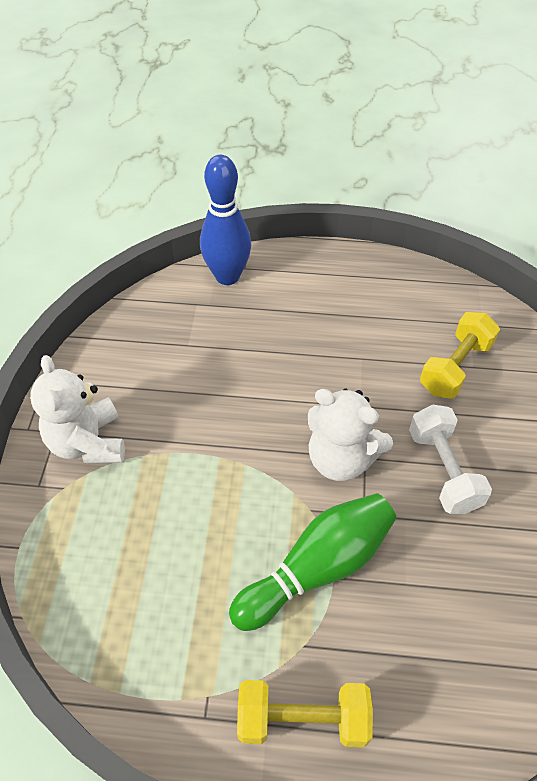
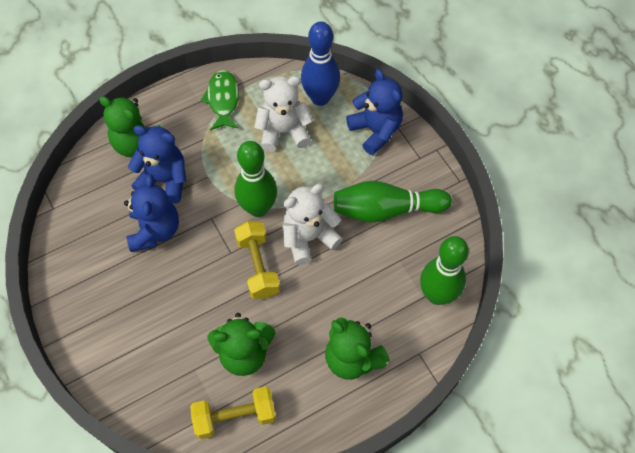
blue teddy bear: none = 0 -> [124,174,179,252] [128,125,187,203] [346,69,403,155] = 3
green bowling pin: [229,493,397,631] = 1 -> [235,141,277,217] [334,181,452,223] [420,236,469,305] = 3
green fish: none = 0 -> [201,70,239,131] = 1
green teddy bear: none = 0 -> [99,96,163,157] [207,313,275,376] [325,317,390,380] = 3
white dumbbell: [409,404,492,514] = 1 -> none = 0

